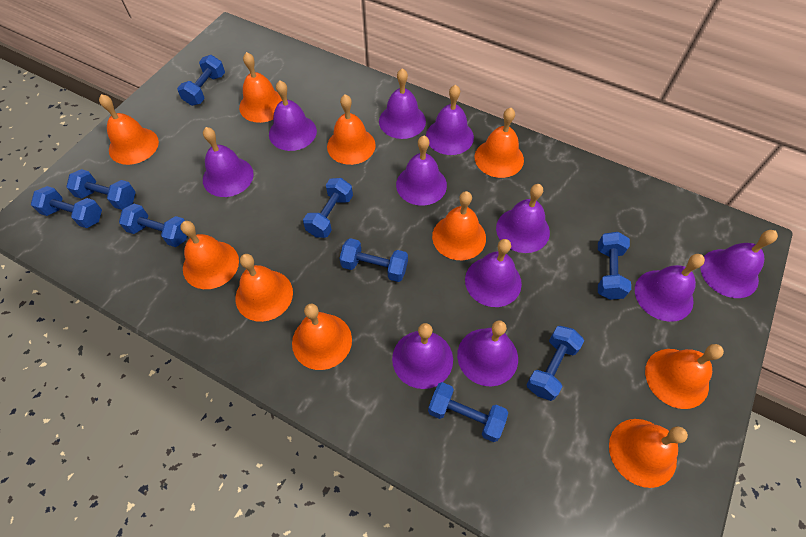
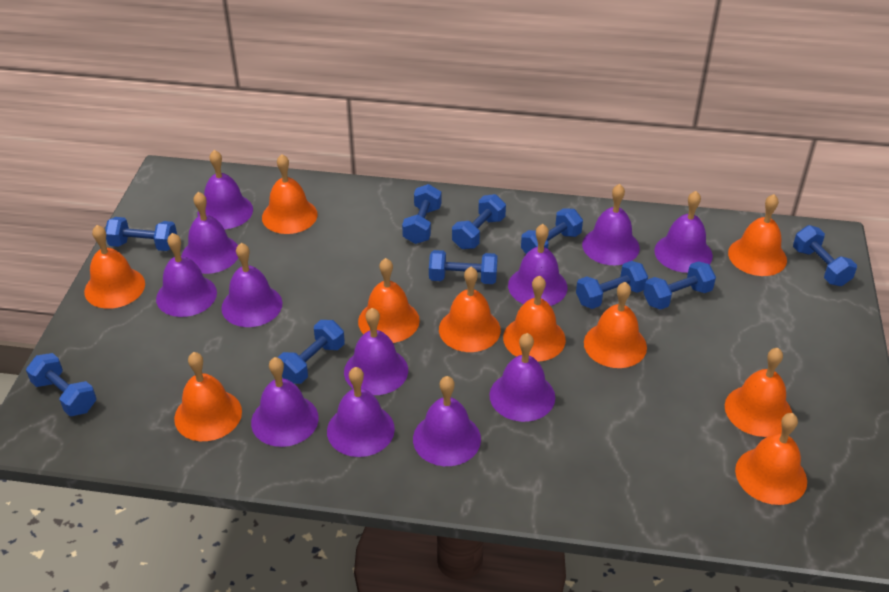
blue dumbbell: [31,186,102,228] [66,169,136,210] [119,204,187,247] [177,55,225,106] [303,178,353,238] [339,238,408,282] [428,382,508,442] [526,326,584,401] [598,232,631,300] = 9 -> [26,353,97,416] [105,217,177,251] [277,320,345,384] [402,184,441,244] [429,250,498,284] [452,194,506,249] [521,208,583,254] [576,261,648,309] [644,261,716,310] [793,225,857,286] = 10
purple bell: [203,127,254,197] [269,80,317,151] [379,68,426,139] [392,323,453,389] [396,136,447,206] [426,85,474,155] [457,320,518,386] [465,239,522,307] [496,184,550,253] [635,254,705,322] [700,230,778,298] = 11 -> [156,233,217,317] [182,192,238,274] [197,150,253,229] [221,243,283,327] [251,357,319,447] [327,367,395,457] [344,308,408,395] [413,376,481,466] [489,333,555,422] [508,224,568,306] [582,184,640,265] [654,191,713,273] = 12

